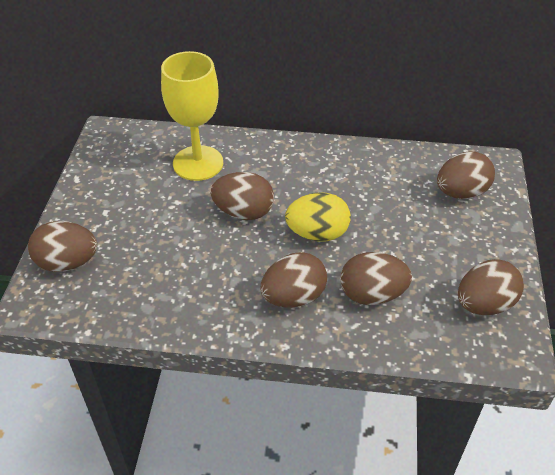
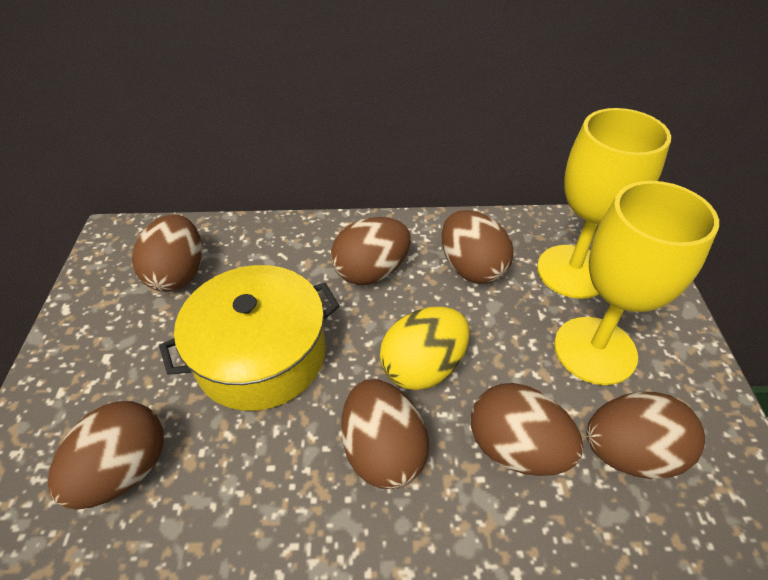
brown egg: [28,221,97,272] [211,172,274,220] [261,252,327,308] [340,252,412,305] [437,152,495,199] [458,259,524,315] = 6 -> [48,401,163,510] [132,214,202,292] [331,217,411,285] [341,379,429,489] [441,210,514,284] [471,383,584,476] [586,392,705,479] = 7
yellow goblet: [161,51,223,181] = 1 -> [537,108,671,299] [554,181,719,385] = 2
yellow pot: none = 0 -> [159,265,339,411] = 1

